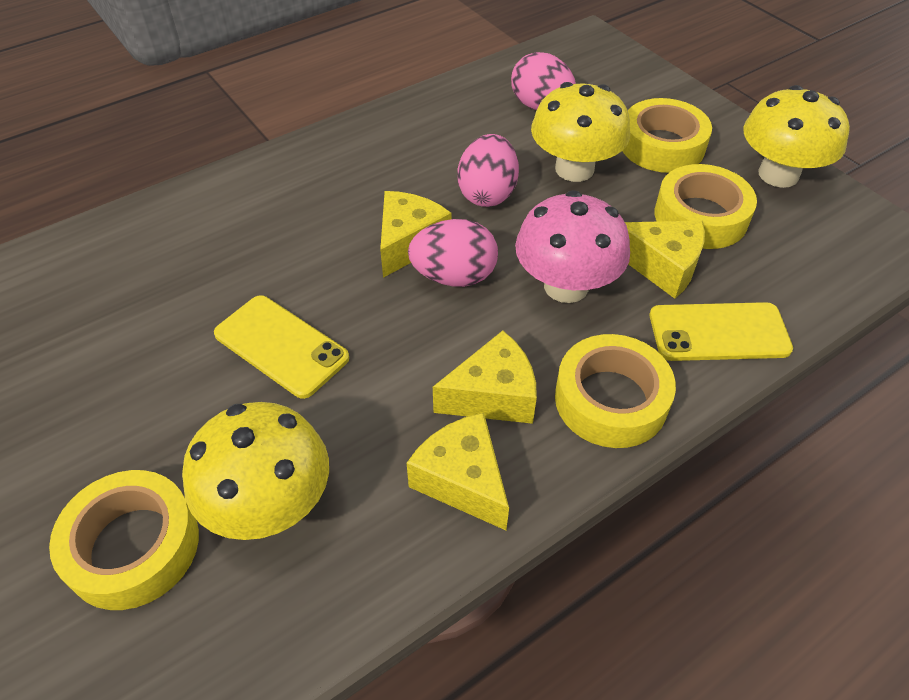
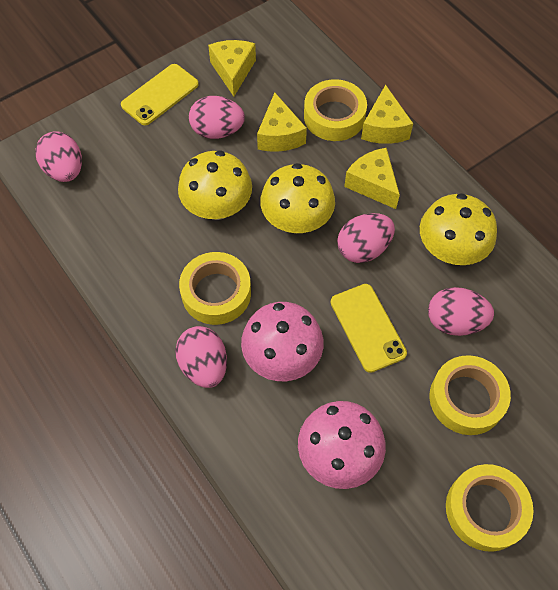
pink egg: [408,219,498,287] [457,134,519,207] [511,52,576,110] = 3 -> [35,131,82,182] [175,326,227,388] [189,96,245,139] [337,213,395,263] [428,287,494,336] = 5
pink mushroom: [515,190,630,303] = 1 -> [241,302,324,381] [298,401,386,489] = 2

